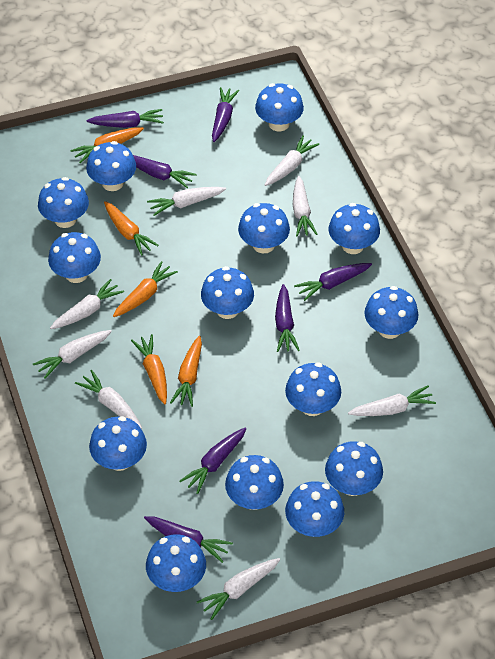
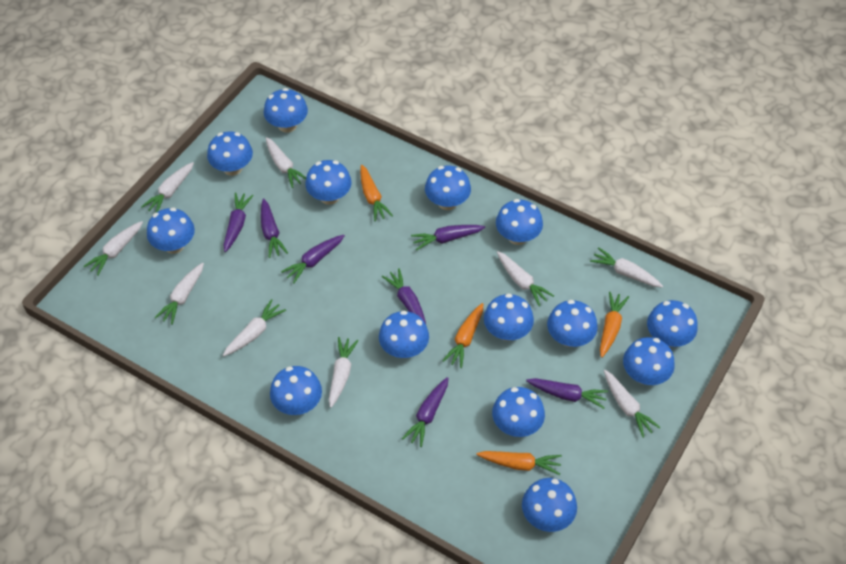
orange carrot: [70,127,144,163] [104,201,159,256] [113,261,178,317] [131,334,167,404] [170,336,202,407] = 5 -> [360,165,393,221] [442,303,483,368] [477,451,562,475] [600,292,629,358] = 4
white carrot: [33,330,112,379] [50,279,124,329] [75,370,142,429] [147,187,226,216] [197,558,280,620] [265,135,319,186] [293,176,317,236] [348,386,436,416] = 8 -> [83,221,143,276] [141,162,194,212] [155,263,204,325] [223,299,286,356] [266,137,306,188] [329,337,359,408] [497,251,554,307] [590,247,663,288] [604,370,661,438] = 9

